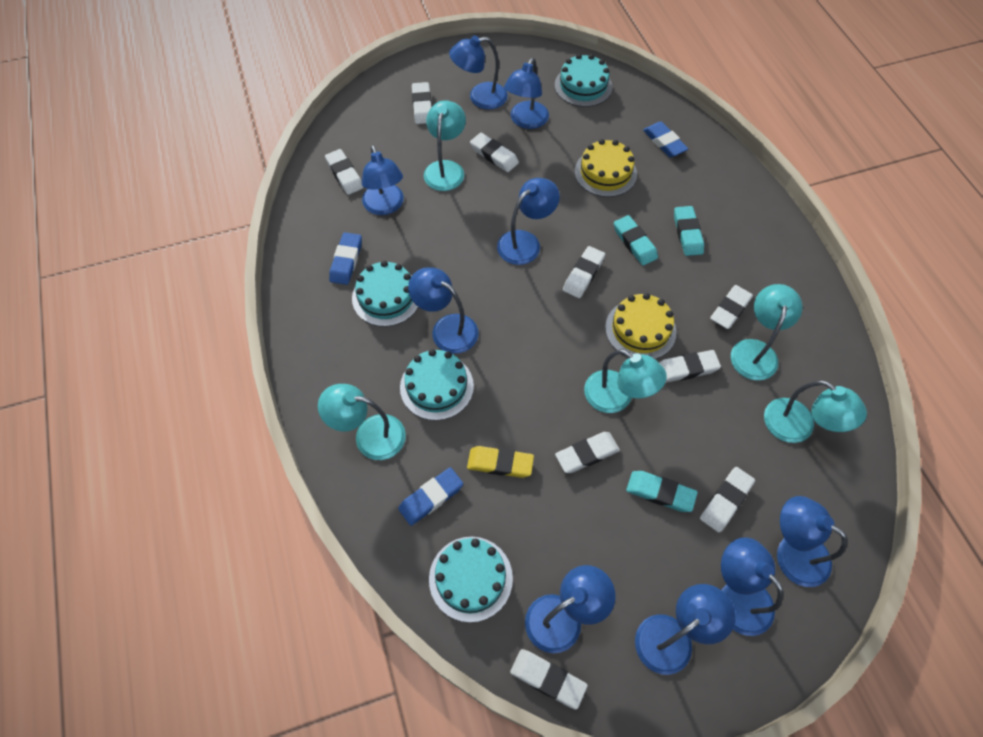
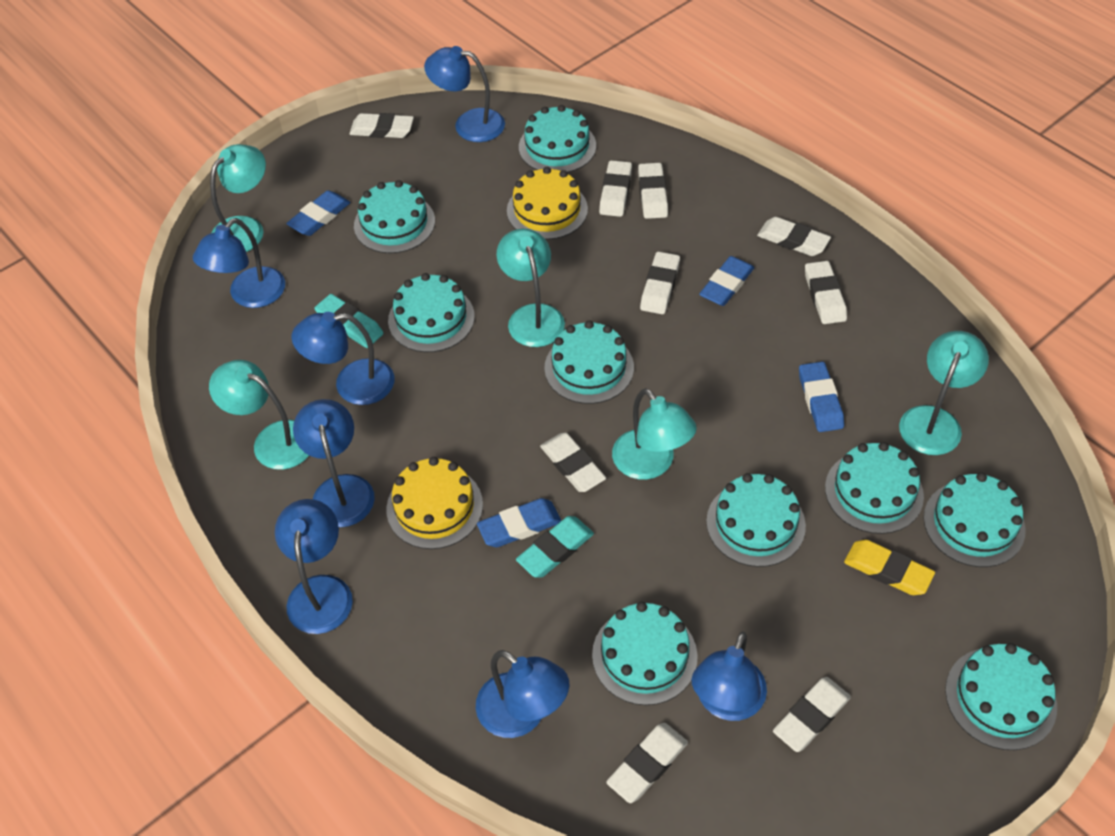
blue eraser: [329,232,362,285] [398,467,463,526] [643,122,688,157] = 3 -> [286,191,350,236] [477,498,562,547] [699,256,754,306] [799,362,844,432] = 4
blue lamp: [362,145,404,215] [408,267,479,354] [449,36,508,109] [497,178,560,265] [504,58,549,129] [525,565,616,653] [635,584,735,675] [721,538,783,636] [777,496,848,587] = 9 -> [193,218,285,308] [275,499,353,634] [291,312,394,405] [293,399,375,527] [424,46,505,142] [476,650,570,738] [692,632,767,721] = 7
turquoise cake: [352,261,418,327] [400,349,474,421] [429,537,513,623] [555,54,612,107] = 4 -> [354,180,435,254] [388,273,475,352] [519,105,596,173] [544,320,634,404] [592,602,698,705] [706,473,806,567] [825,442,924,534] [924,473,1026,567] [945,643,1057,750] = 9
turquoise eraser: [614,215,658,266] [626,471,697,512] [674,206,704,256] = 3 -> [314,294,384,348] [516,516,594,577] = 2

